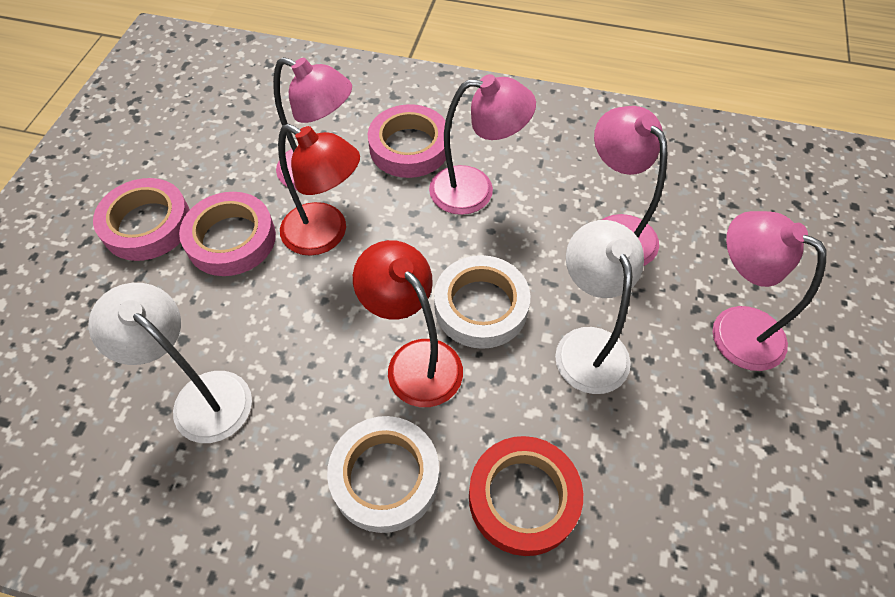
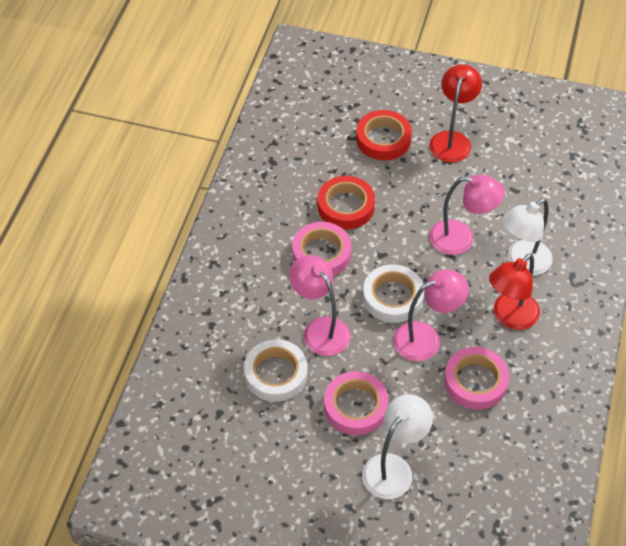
pink lamp: [273,57,352,190] [429,74,536,215] [594,106,667,266] [713,211,826,371] = 4 -> [289,255,350,356] [393,270,469,361] [429,175,505,255] = 3
red tape: [469,436,583,556] = 1 -> [318,176,375,229] [356,110,412,160] = 2

